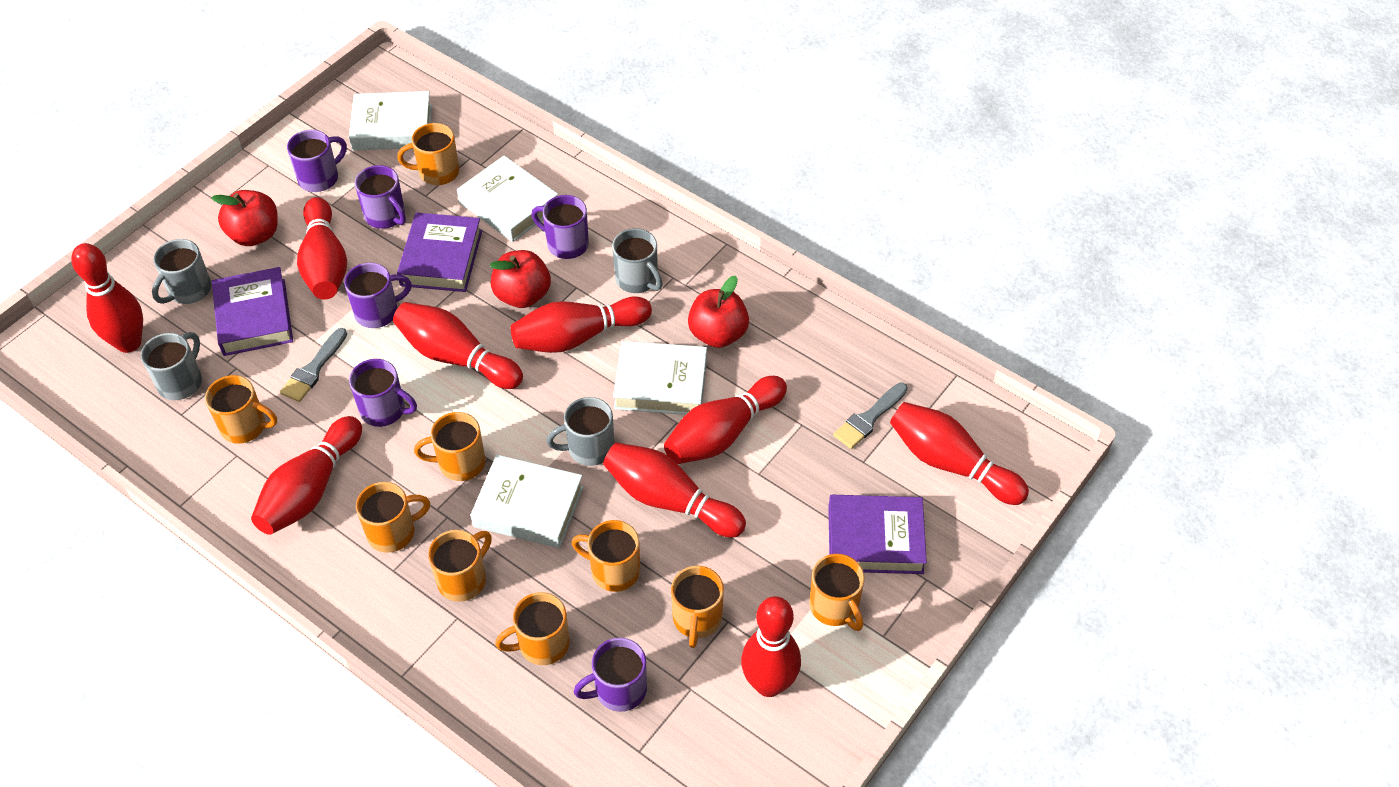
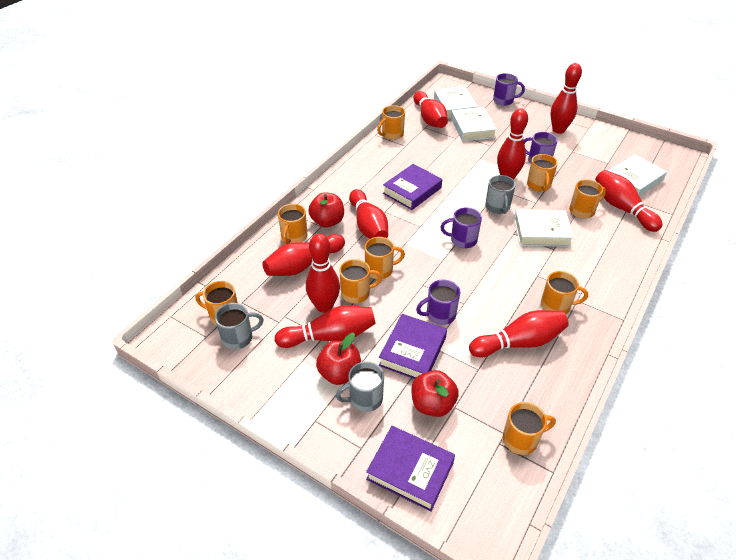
grey brush: [280,328,347,402] [833,383,908,449] = 2 -> none = 0
grey mug: [141,332,202,400] [152,239,212,304] [547,397,614,466] [612,228,663,293] = 4 -> [215,303,264,350] [336,361,384,412] [485,175,516,214] = 3
purple mug: [287,130,347,192] [344,262,412,328] [349,359,417,427] [355,165,406,229] [531,195,589,259] [574,638,647,712] = 6 -> [416,280,460,325] [440,207,482,248] [493,73,525,106] [524,132,558,164] = 4

